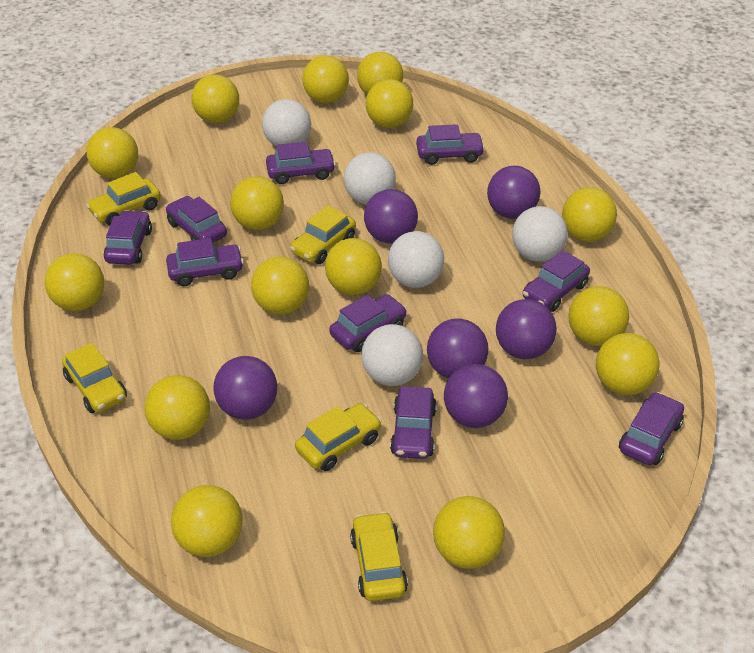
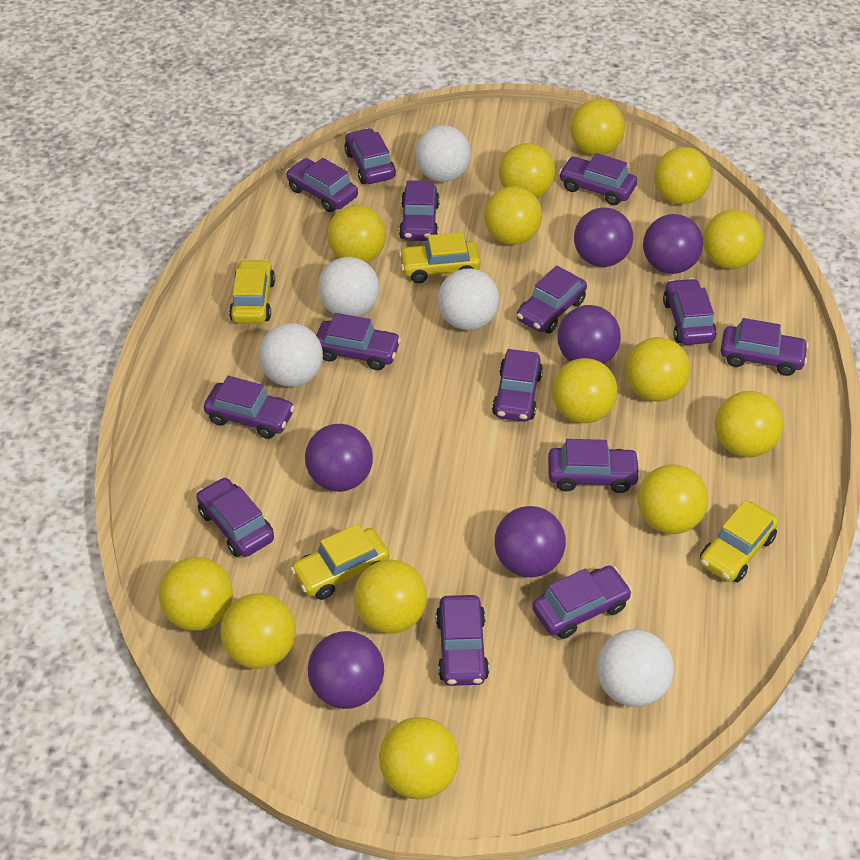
purple car: [104,210,152,265] [166,196,227,243] [166,238,244,286] [266,142,336,184] [329,294,407,352] [390,386,437,459] [416,124,485,165] [523,250,590,312] [619,392,684,465] = 9 -> [196,477,274,557] [204,376,295,439] [286,158,358,212] [316,313,401,370] [344,128,396,184] [399,180,440,241] [436,595,489,686] [492,349,543,422] [517,265,587,334] [532,566,632,639] [548,439,641,493] [559,153,637,205] [663,278,717,345] [721,318,809,376] = 14
yellow ball: [45,253,104,311] [87,127,138,178] [144,375,210,440] [171,485,243,557] [192,75,239,123] [230,176,284,230] [251,257,309,315] [302,56,349,103] [325,238,382,295] [357,52,403,94] [366,79,413,128] [433,496,505,569] [562,187,617,242] [568,286,629,346] [596,333,660,395] = 15 -> [159,557,233,631] [220,593,296,669] [327,205,386,263] [354,560,427,634] [379,717,459,799] [484,186,542,245] [499,143,555,198] [552,358,617,423] [570,99,625,155] [625,337,690,402] [638,464,708,534] [654,147,711,204] [703,210,763,269] [715,391,783,457] = 14
yellow car: [62,343,127,413] [86,172,161,225] [290,205,356,264] [295,403,382,471] [350,511,408,601] = 5 -> [229,259,275,323] [290,524,389,600] [399,232,481,283] [700,500,779,582] = 4

